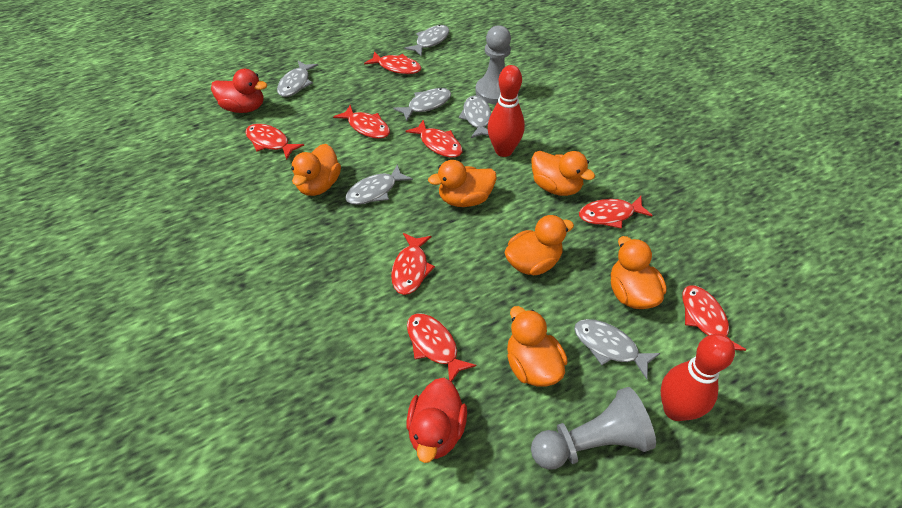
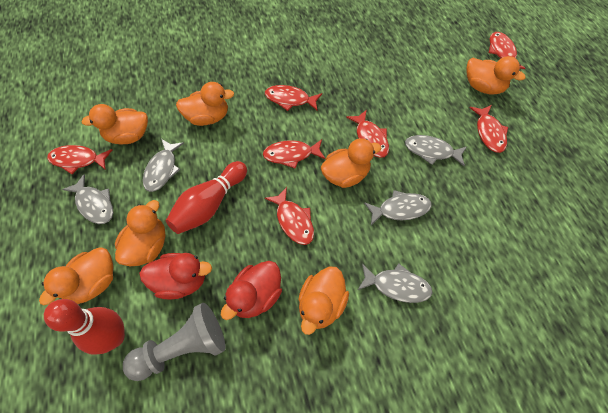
grey fish: [277,61,318,97] [345,164,413,205] [393,88,451,121] [404,25,449,56] [459,96,491,138] [574,319,660,379] = 6 -> [62,174,113,224] [143,139,184,192] [358,264,433,303] [364,190,432,225] [405,135,467,166] = 5
grey pawn: [475,25,511,104] [531,387,656,470] = 2 -> [123,303,225,381] = 1
orange duck: [291,144,341,196] [428,160,497,207] [504,215,574,275] [507,306,568,387] [531,151,595,196] [611,236,667,309] = 6 -> [39,247,114,305] [81,104,148,145] [115,200,166,266] [176,82,235,126] [298,266,349,335] [321,138,382,188] [466,56,526,94] = 7
red fish: [245,124,304,160] [333,105,390,139] [364,51,422,74] [391,233,435,295] [406,120,462,158] [407,313,476,382] [579,196,653,229] [683,286,746,351] = 8 -> [47,145,112,174] [263,139,325,169] [265,85,322,111] [265,187,314,245] [346,110,389,158] [469,105,508,153] [489,32,525,69] = 7

